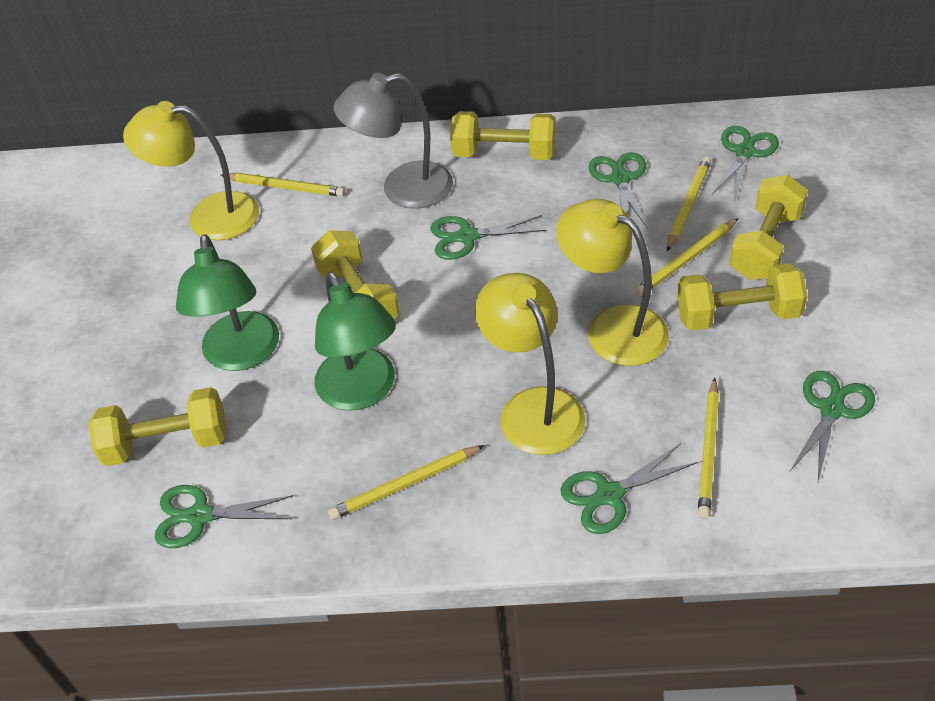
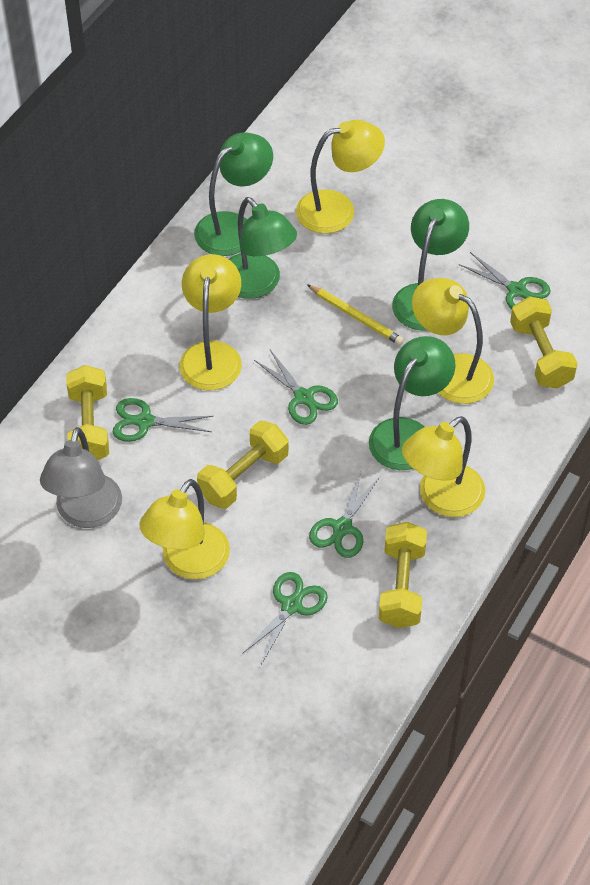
green lamp: [176,234,279,371] [315,272,396,411] = 2 -> [194,132,273,256] [229,197,297,299] [369,336,455,470] [392,199,469,330] = 4
green scissors: [155,485,294,548] [430,215,546,260] [560,443,698,534] [588,152,648,228] [712,126,779,201] [790,371,875,481] = 6 -> [113,398,213,442] [242,572,328,665] [254,350,338,425] [309,471,380,558] [459,252,551,309] = 5
yellow dumbbell: [88,387,227,466] [311,230,399,319] [450,111,555,160] [677,263,807,331] [729,175,808,280] = 5 -> [66,365,109,460] [197,421,289,509] [379,522,427,628] [510,296,578,389] = 4
yellow lamp: [123,101,259,240] [475,273,585,455] [556,199,669,366] = 3 -> [139,479,230,579] [179,254,242,390] [296,120,385,234] [402,416,485,517] [412,278,494,404] = 5
yellow pencil: [221,173,345,197] [328,445,485,520] [635,218,739,296] [667,157,711,251] [698,377,719,519] = 5 -> [307,284,404,345] = 1

